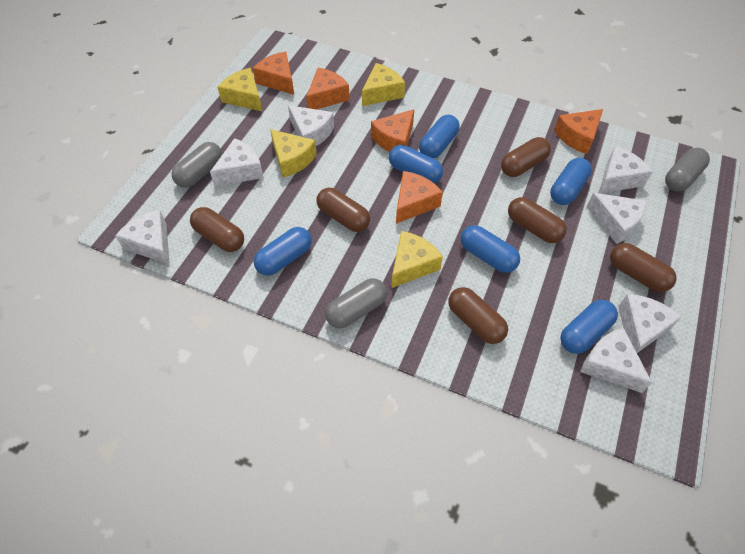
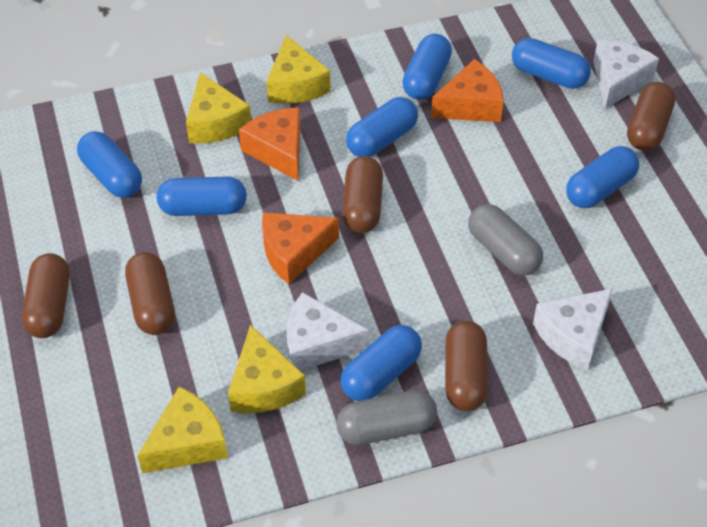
blue capsule: [254,227,312,276] [389,145,443,183] [419,115,460,159] [460,225,520,273] [550,158,592,205] [560,300,618,354] = 6 -> [77,131,142,198] [157,177,247,216] [341,325,422,401] [346,97,418,157] [402,34,452,100] [512,38,591,89] [566,146,639,208] = 7
brown capsule: [190,207,244,252] [317,188,370,232] [448,287,508,344] [501,137,551,177] [508,197,567,243] [610,243,677,292] = 6 -> [22,253,70,338] [125,252,175,335] [342,156,383,233] [445,321,488,411] [627,82,675,151] = 5
grey capsule: [172,142,222,188] [325,278,387,328] [665,148,710,192] = 3 -> [336,390,437,445] [468,204,543,276] = 2
orange cheese: [253,52,294,95] [306,68,349,109] [371,109,414,152] [396,171,443,224] [554,109,603,154] = 5 -> [239,108,300,181] [262,212,339,284] [431,59,504,122] = 3
white cheese: [115,209,170,265] [210,138,264,186] [288,105,334,146] [580,328,652,393] [586,193,647,244] [599,146,653,193] [618,294,682,353] = 7 -> [287,292,369,371] [533,288,613,370] [593,40,659,109] = 3

